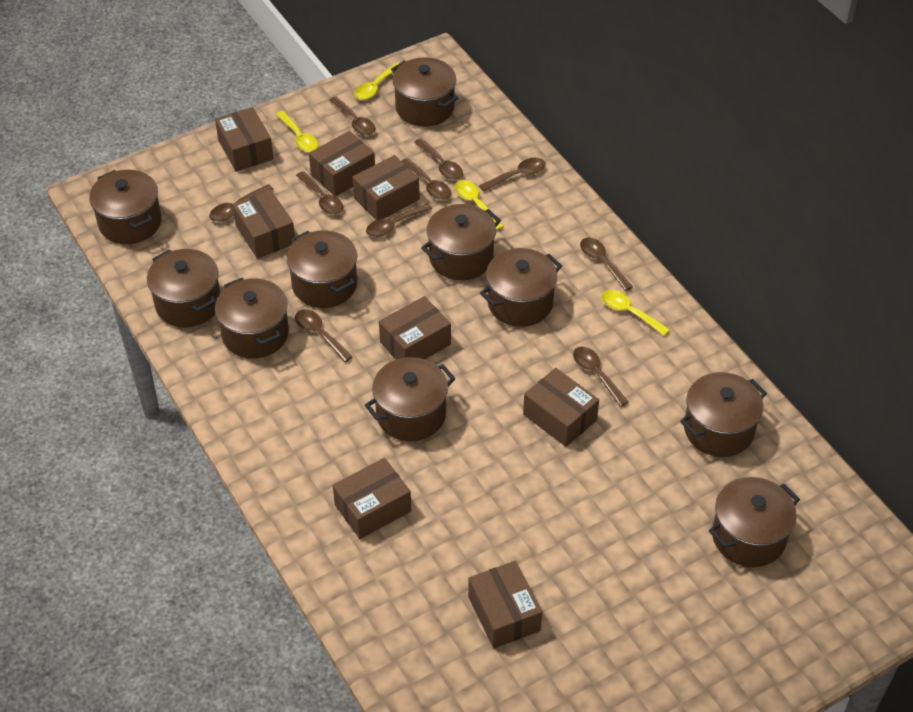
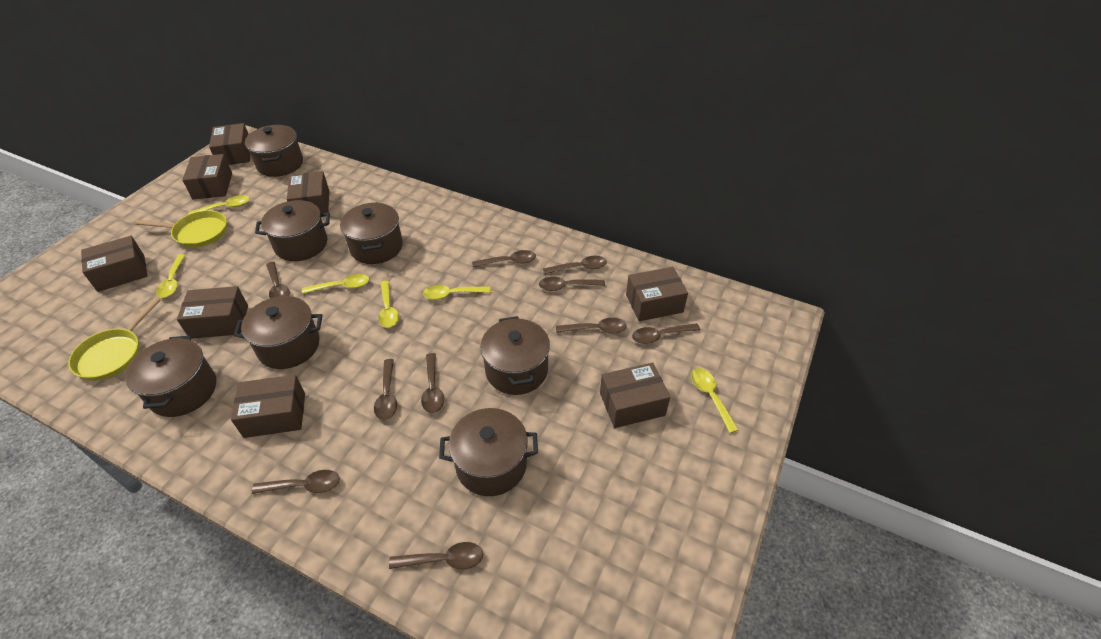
brown pot: [89,170,162,244] [147,249,220,327] [215,277,289,359] [287,230,357,308] [365,357,456,441] [391,57,459,127] [421,204,501,280] [480,248,562,327] [680,372,767,457] [709,477,800,567] = 10 -> [125,335,216,417] [234,296,323,369] [245,125,303,177] [255,200,330,261] [340,202,403,264] [439,408,538,496] [480,316,550,395] = 7
yellow pan: none = 0 -> [68,297,161,381] [135,210,227,248] = 2
yellow spoon: [276,111,318,152] [354,62,399,100] [455,180,504,231] [601,290,670,336] = 4 -> [156,254,186,298] [188,195,250,215] [302,274,369,294] [378,281,399,328] [423,285,491,300] [691,368,739,433] = 6

